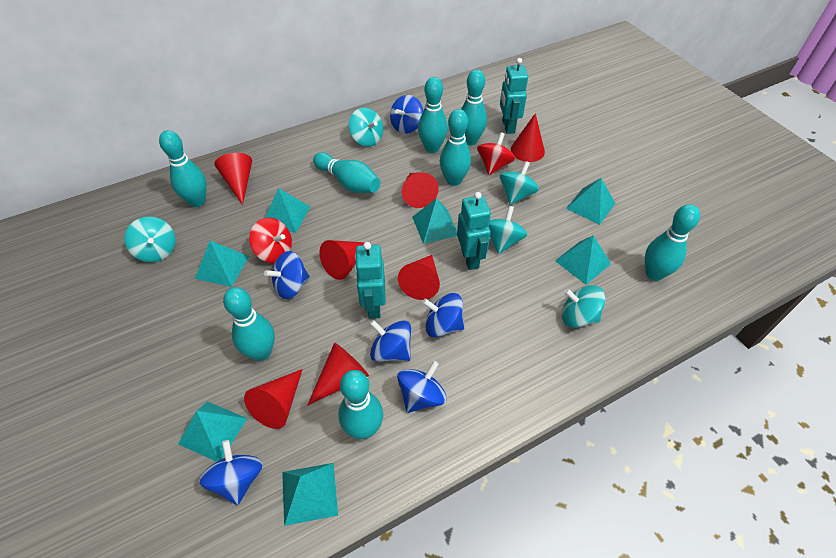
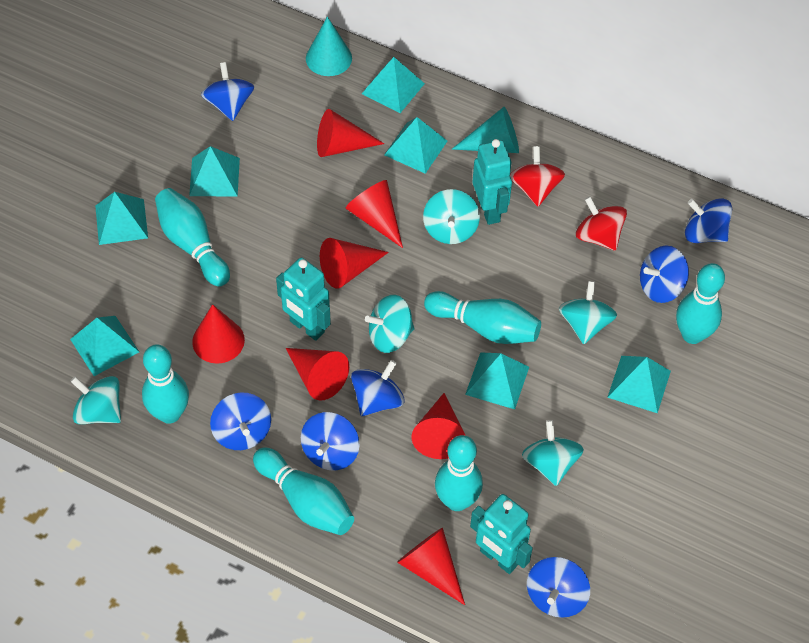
blue spinning top: [199,440,263,505] [264,251,310,299] [370,320,411,362] [390,95,423,134] [397,361,447,413] [422,293,464,337] = 6 -> [201,62,254,121] [210,393,271,450] [301,412,359,470] [351,360,404,416] [527,557,590,618] [640,245,689,303] [685,198,732,243] = 7
turquoise bowling pin: [159,130,207,207] [223,287,275,361] [313,152,380,193] [338,370,383,439] [418,77,448,153] [440,109,471,186] [461,70,487,145] [645,204,700,281] = 8 -> [142,344,189,424] [155,188,230,286] [253,448,354,535] [424,291,541,344] [435,435,483,511] [676,263,725,344] = 6
turquoise cone: none = 0 -> [306,16,352,76] [452,107,519,153] = 2

